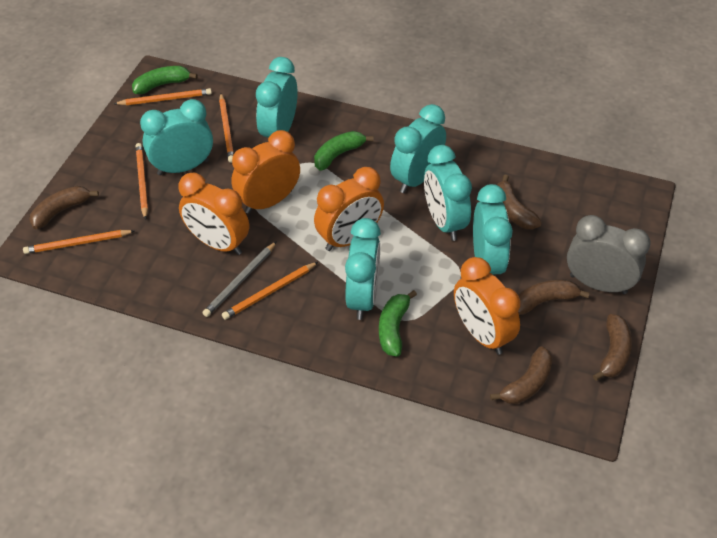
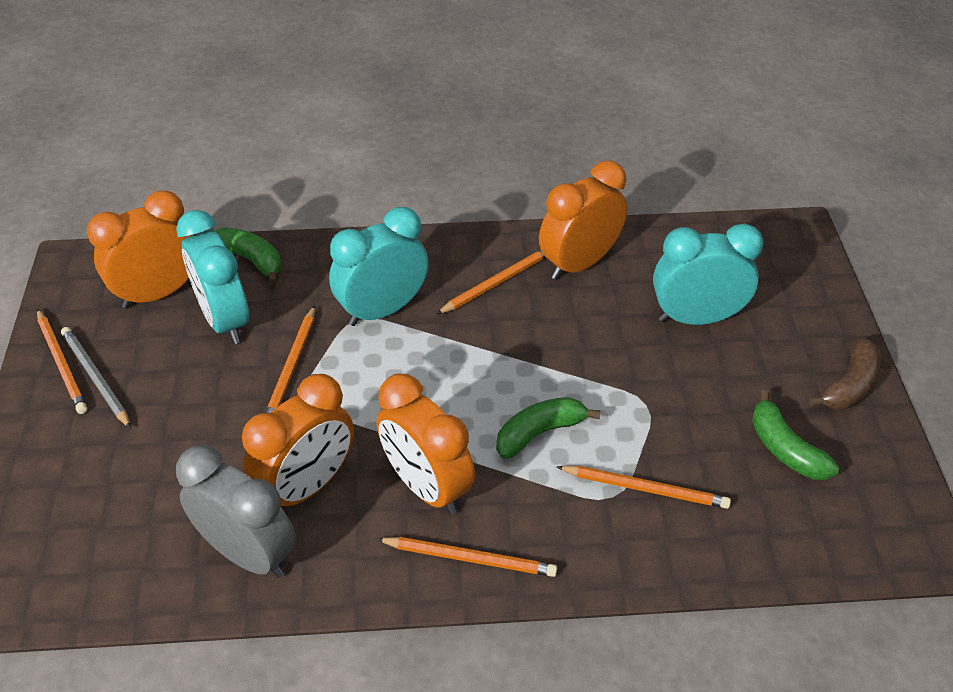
brown banana: [30,186,99,229] [490,346,553,404] [497,175,542,230] [518,279,590,315] [593,314,632,381] = 5 -> [809,338,881,410] = 1
turquoise clock: [140,99,213,175] [256,57,298,138] [345,218,381,320] [390,104,446,193] [424,145,472,241] [473,184,513,275] = 6 -> [176,210,249,344] [329,207,429,326] [653,224,763,325] = 3

